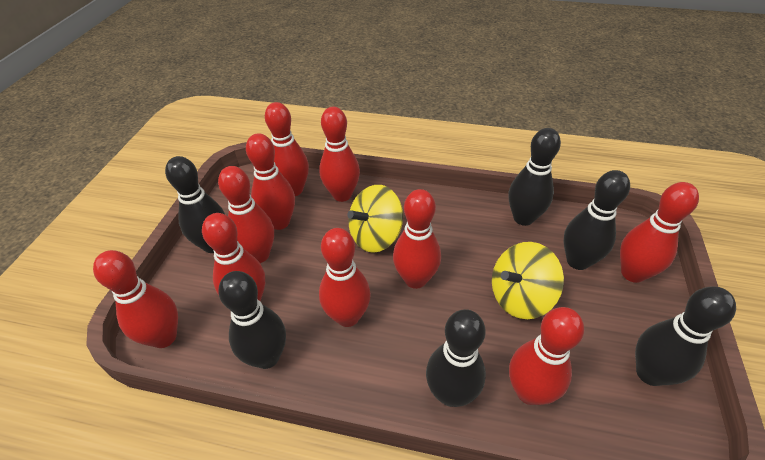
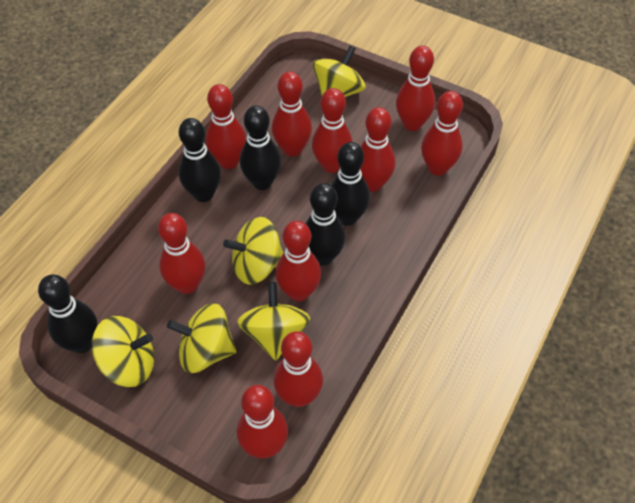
black bowling pin: [165,156,225,253] [218,271,286,369] [426,309,486,407] [509,128,561,226] [563,170,630,270] [635,287,736,386] = 6 -> [38,274,98,353] [179,118,221,202] [240,105,281,190] [305,183,345,265] [331,142,370,226] = 5
yellow spinning top: [347,185,403,253] [492,242,564,319] = 2 -> [92,316,154,387] [167,303,237,373] [223,217,283,285] [237,282,311,361] [312,46,366,97] = 5

